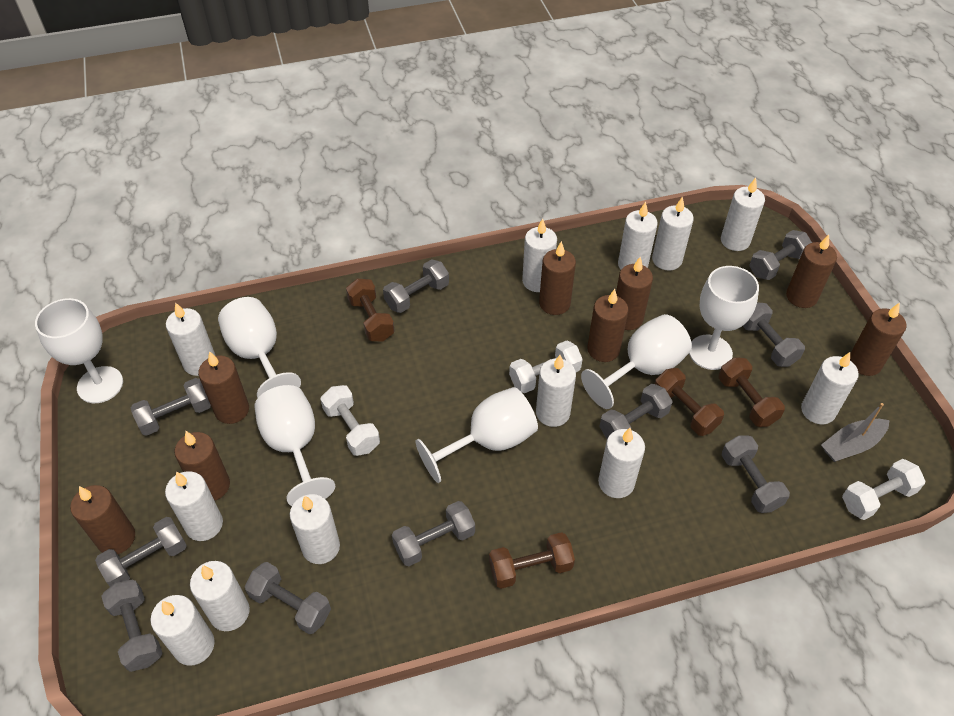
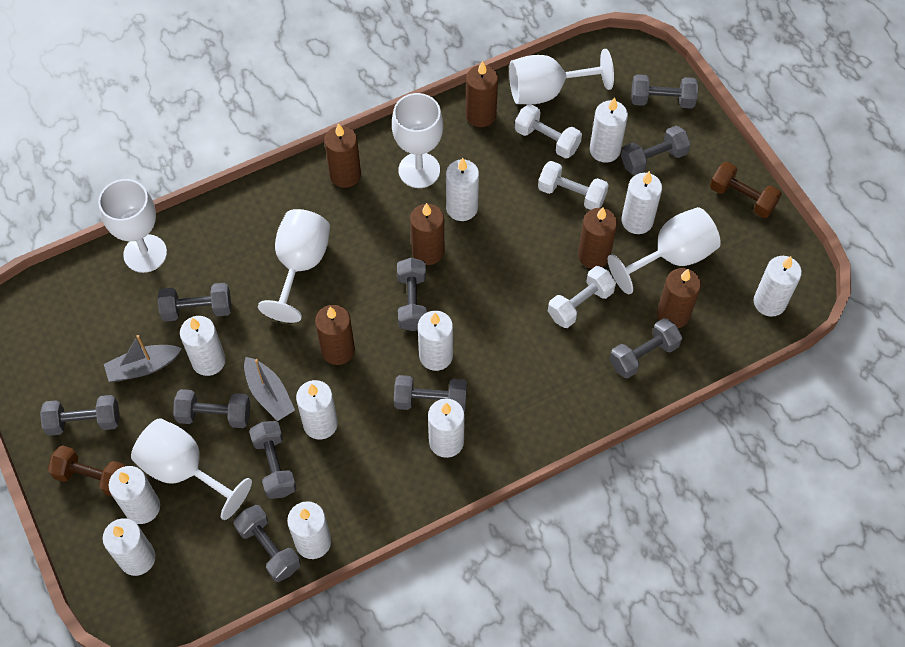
brown candle: [70,485,135,554] [174,431,230,501] [198,351,249,424] [539,241,576,315] [587,289,628,362] [616,257,653,330] [786,235,837,308] [850,303,907,376] = 8 -> [315,305,355,365] [324,123,361,188] [410,203,444,265] [465,61,498,127] [578,207,617,269] [657,268,701,328] = 6
brown dumbbell: [346,278,394,341] [489,532,575,589] [655,368,724,436] [718,358,785,427] = 4 -> [48,445,125,497] [710,162,782,218] = 2
grey boat: [821,403,890,462] = 1 -> [104,335,182,382] [244,357,295,421] = 2
white candle: [150,595,215,666] [165,471,223,541] [166,302,216,376] [190,561,250,631] [290,494,340,564] [522,219,557,292] [536,355,576,427] [598,428,645,498] [618,202,658,269] [652,197,694,271] [721,178,765,251] [801,352,859,424] = 12 -> [103,518,156,576] [109,466,160,524] [180,316,226,376] [287,501,331,559] [296,380,338,439] [418,311,453,371] [428,399,465,458] [446,158,479,221] [590,97,628,163] [621,171,662,234] [754,256,802,316] = 11

